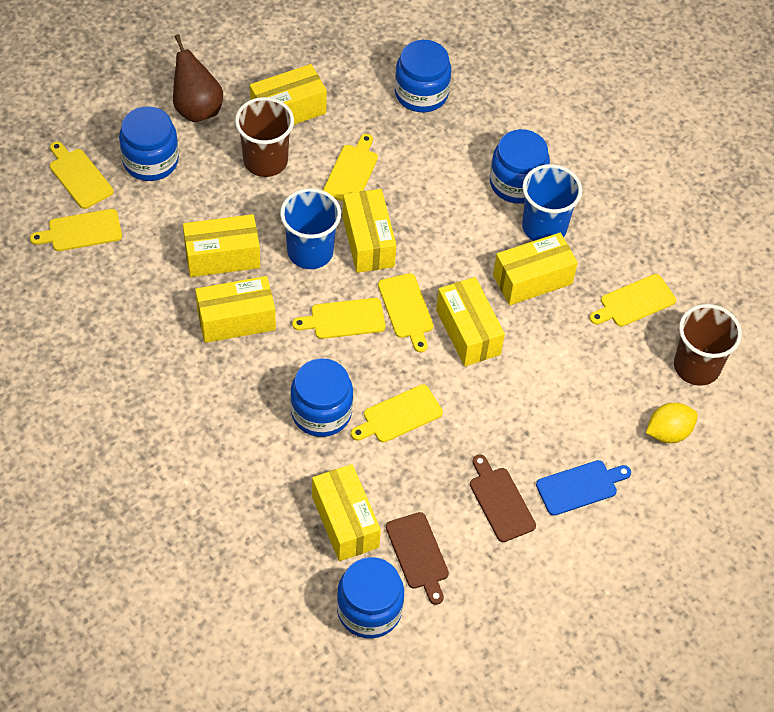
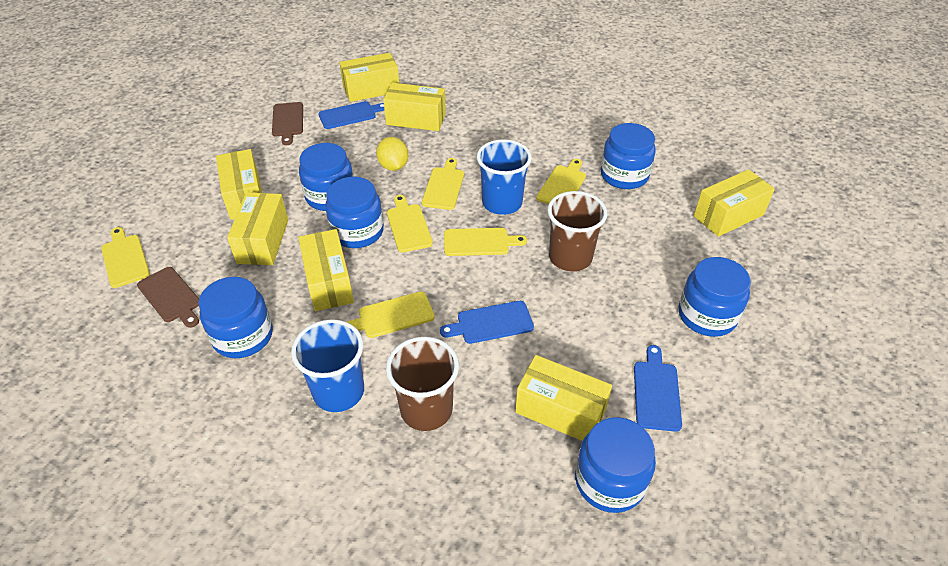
blue cutting board: [536,460,631,516] = 1 -> [318,101,385,129] [440,301,534,344] [634,345,682,432] = 3
blue jar: [119,106,179,181] [290,358,353,437] [337,557,404,639] [395,40,451,112] [490,129,550,204] = 5 -> [199,277,273,358] [299,143,354,211] [325,177,384,248] [575,417,656,513] [601,123,656,189] [678,257,751,337] = 6
brown pear: [173,34,223,122] = 1 -> none = 0
yellow cutting board: [30,209,122,251] [50,141,114,209] [292,298,386,339] [323,134,378,201] [351,384,443,442] [378,273,434,352] [590,274,676,327] = 7 -> [101,227,150,288] [347,292,435,338] [387,195,433,252] [422,158,464,210] [444,228,527,256] [536,159,586,204] = 6

